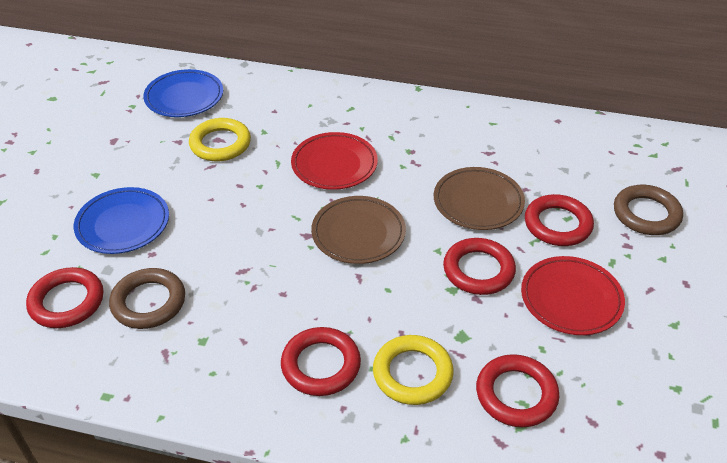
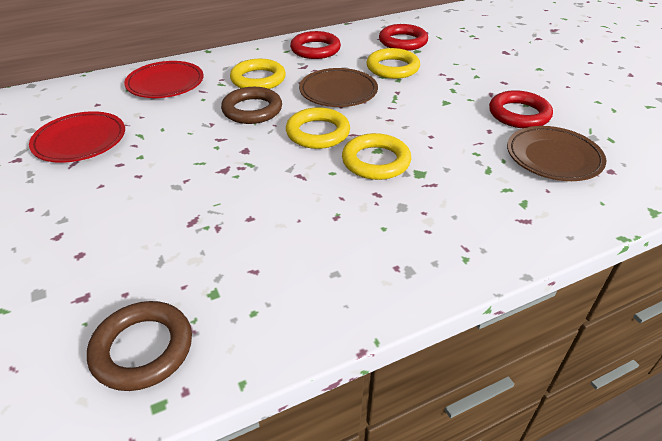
blue plate: [74,187,169,254] [143,69,223,117] = 2 -> none = 0
red ring: [26,267,103,328] [281,327,361,396] [443,238,516,295] [476,354,559,427] [525,194,594,246] = 5 -> [290,31,341,59] [379,24,428,51] [489,90,553,128] = 3
yellow ring: [189,118,251,161] [373,335,454,405] = 2 -> [230,59,286,89] [286,107,350,149] [342,133,411,180] [367,48,420,79] = 4

